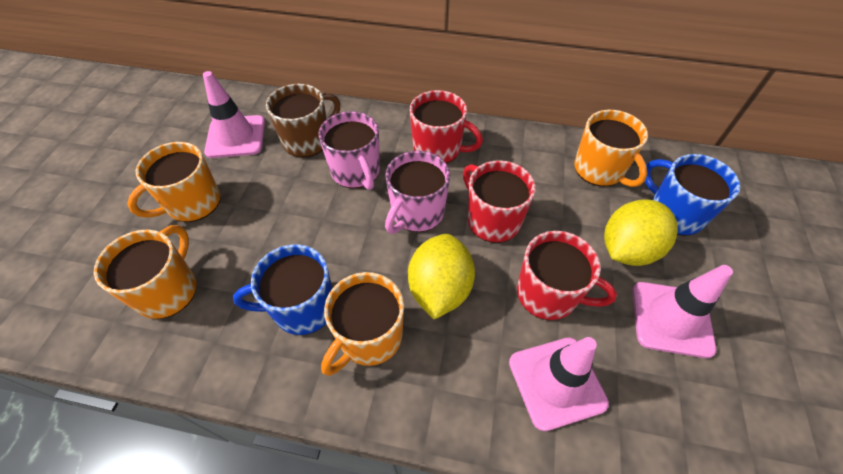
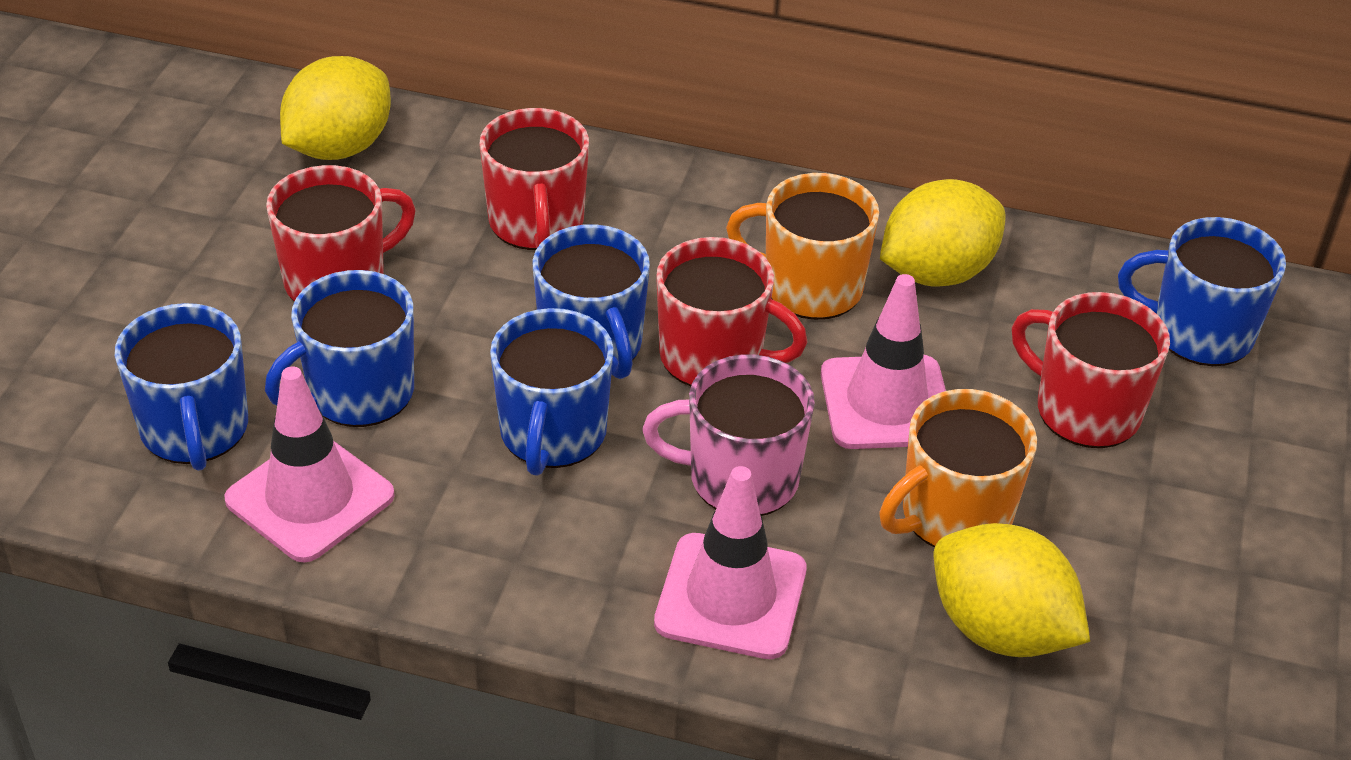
blue mug: [233,244,332,335] [645,154,740,236] = 2 -> [115,303,248,471] [265,270,414,427] [490,308,614,476] [533,224,650,379] [1118,217,1286,366] = 5
brown mug: [266,84,341,158] = 1 -> none = 0
orange mug: [94,225,197,319] [127,142,220,222] [321,272,404,376] [574,110,648,187] = 4 -> [726,173,879,320] [879,389,1037,547] = 2
pink mug: [319,111,380,190] [385,151,450,234] = 2 -> [642,355,815,516] = 1
red mug: [410,90,483,164] [463,160,536,243] [517,231,617,320] = 3 -> [266,165,416,302] [479,108,589,250] [656,237,808,386] [1012,292,1170,448] = 4
yellow lemon: [408,234,475,320] [604,199,678,266] = 2 -> [280,56,391,160] [880,179,1005,286] [934,523,1090,657] = 3

